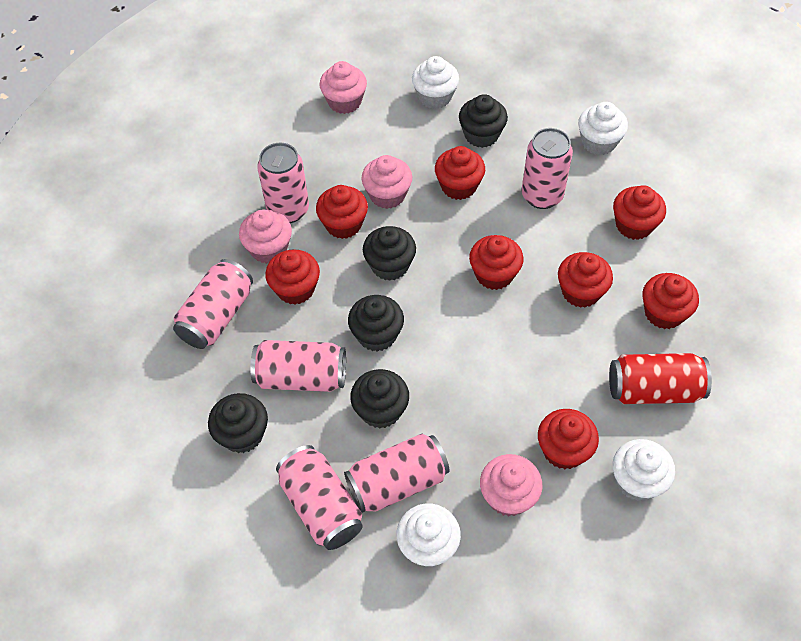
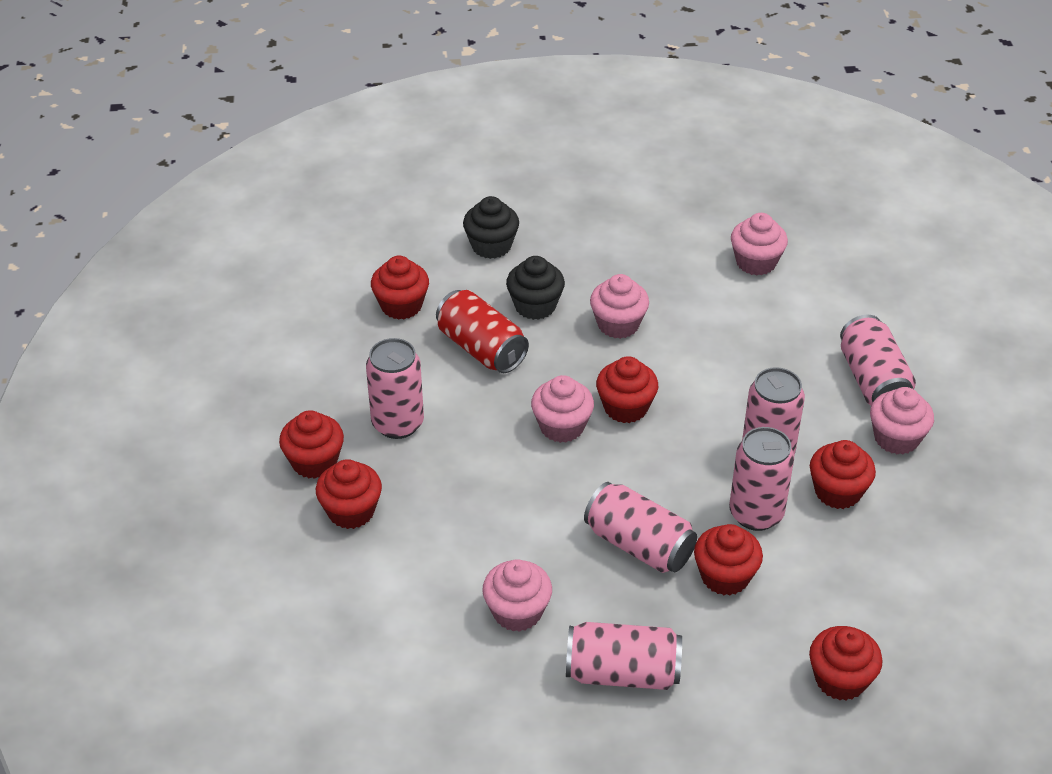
black cupcake: [208,393,268,453] [348,295,404,352] [350,369,409,429] [363,226,416,281] [459,94,508,148] = 5 -> [463,196,519,259] [506,256,565,320] = 2
pink cupcake: [239,210,292,264] [319,61,367,114] [361,155,412,209] [480,454,542,517] = 4 -> [482,559,552,632] [531,375,594,443] [590,274,649,339] [731,213,788,276] [870,387,934,455] = 5
red cupcake: [265,249,320,305] [316,185,368,239] [435,146,485,200] [469,235,524,290] [538,409,599,469] [558,252,613,308] [613,185,666,240] [642,273,699,329] = 8 -> [279,410,344,479] [316,459,382,529] [371,255,429,320] [596,356,658,423] [694,524,763,595] [809,626,883,700] [810,440,876,509] = 7
white cupcake: [396,503,461,567] [412,56,459,109] [578,102,628,155] [612,439,675,501] = 4 -> none = 0

